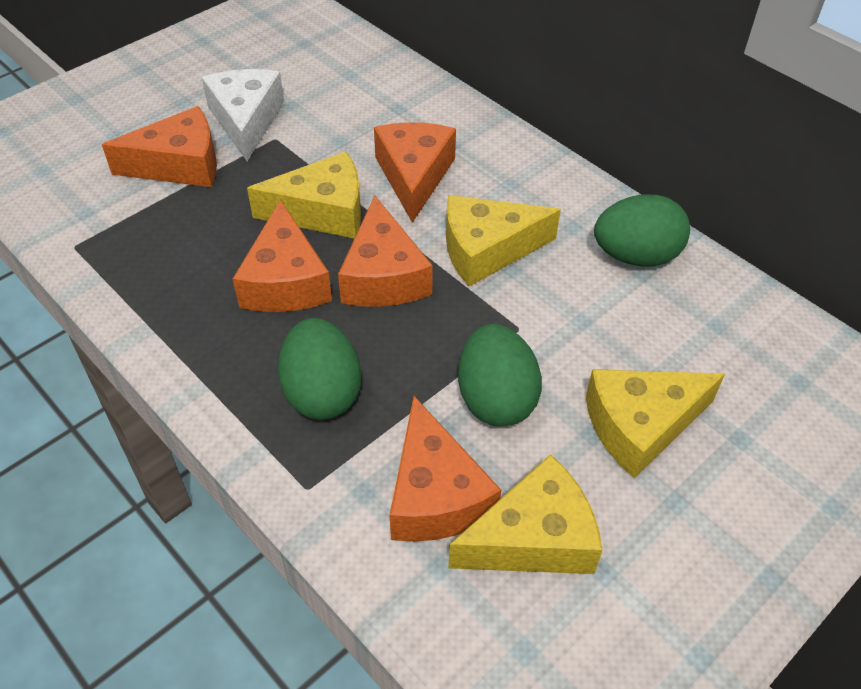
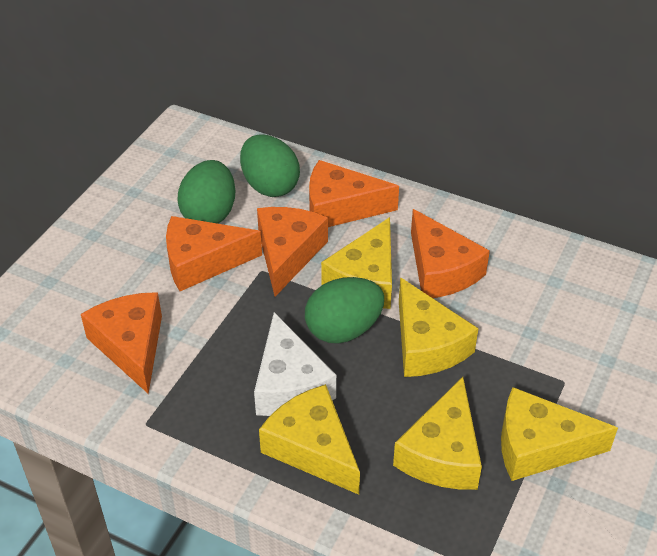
yellow cheese: [247,151,361,239] [446,195,561,286] [448,454,602,574] [586,369,725,478] = 4 -> [259,384,360,495] [321,217,392,309] [393,377,482,490] [399,277,478,377] [501,387,618,481] = 5

